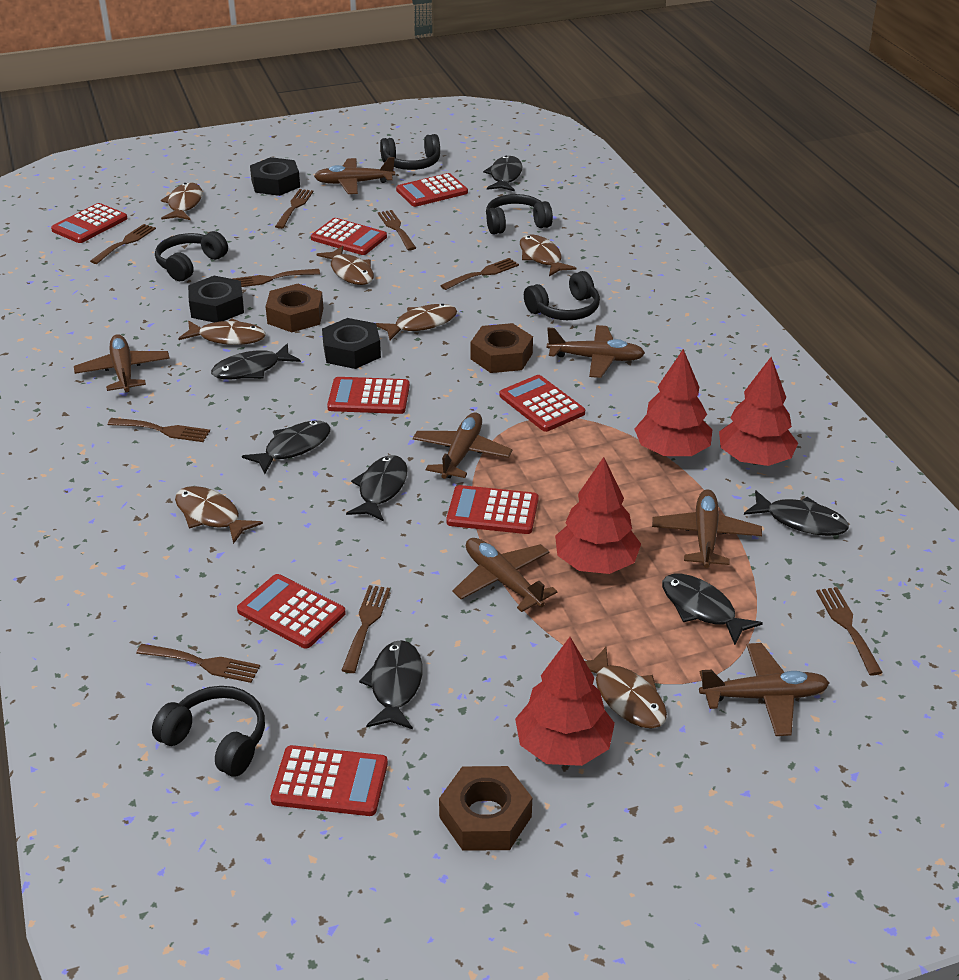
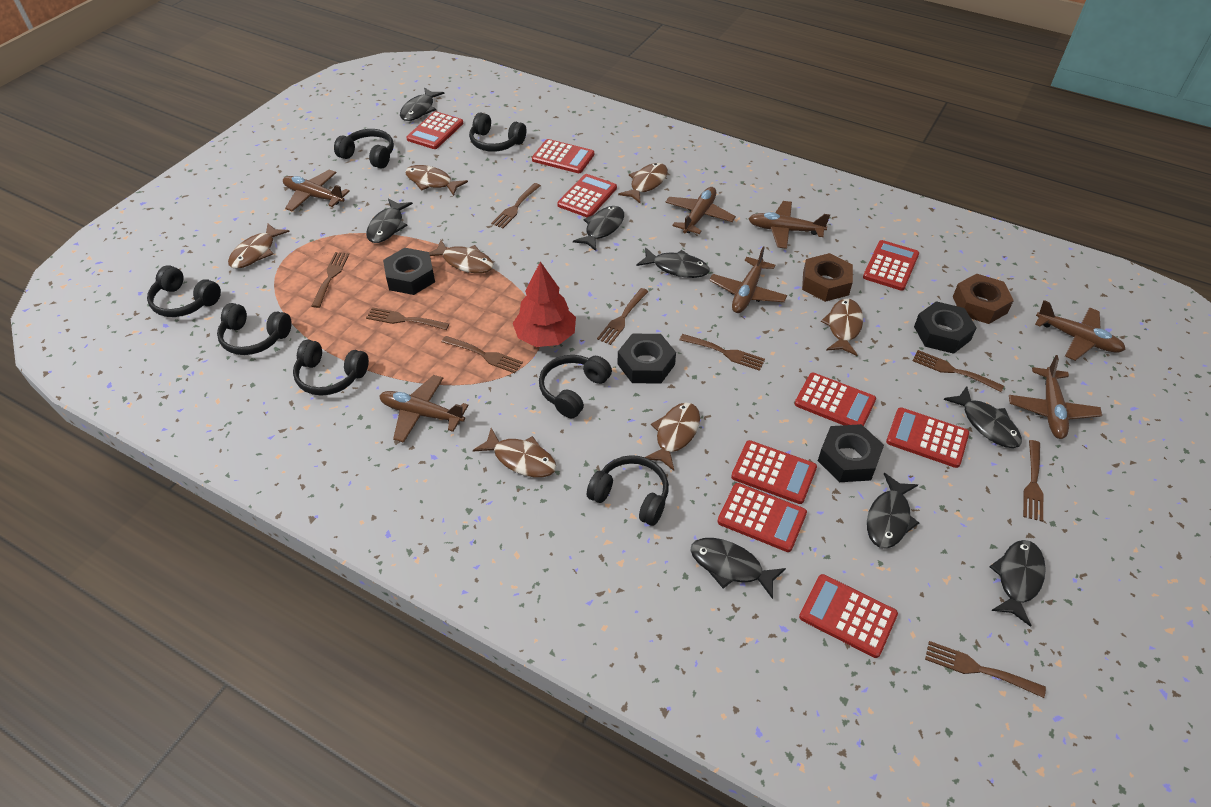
black fish: [211,343,301,379] [242,421,331,474] [346,455,408,521] [359,640,422,729] [483,156,523,192] [662,574,763,645] [744,490,849,536] = 7 -> [366,199,413,243] [400,87,444,121] [573,206,624,251] [637,247,710,278] [690,538,786,599] [867,473,919,549] [943,386,1022,448] [990,540,1046,627] = 8
black headphones: [152,686,265,777] [155,231,228,281] [380,134,440,170] [486,194,553,234] [524,271,600,320] = 5 -> [147,265,221,317] [217,303,292,355] [293,340,369,395] [334,129,394,169] [469,112,527,152] [539,355,612,418] [587,455,669,526] = 7
black nut: [188,276,244,322] [250,157,300,196] [322,318,381,369] = 3 -> [383,248,435,295] [618,334,676,384] [818,424,884,482] [914,301,977,354] = 4
brown nut: [266,284,323,332] [439,766,532,851] [471,323,533,373] = 3 -> [802,253,853,302] [953,274,1014,324] = 2
red calculator: [51,203,128,243] [237,574,346,649] [270,745,388,816] [311,218,387,255] [327,377,410,414] [396,173,468,207] [446,485,539,534] [500,375,585,432] = 8 -> [406,111,463,149] [532,139,594,173] [557,174,617,217] [717,483,807,552] [731,440,817,504] [795,373,876,426] [799,574,898,658] [863,240,919,291] [886,407,969,468] = 9
red tree: [515,637,615,766] [555,457,641,574] [634,349,712,456] [719,357,798,466] = 4 -> [513,262,576,347] = 1

